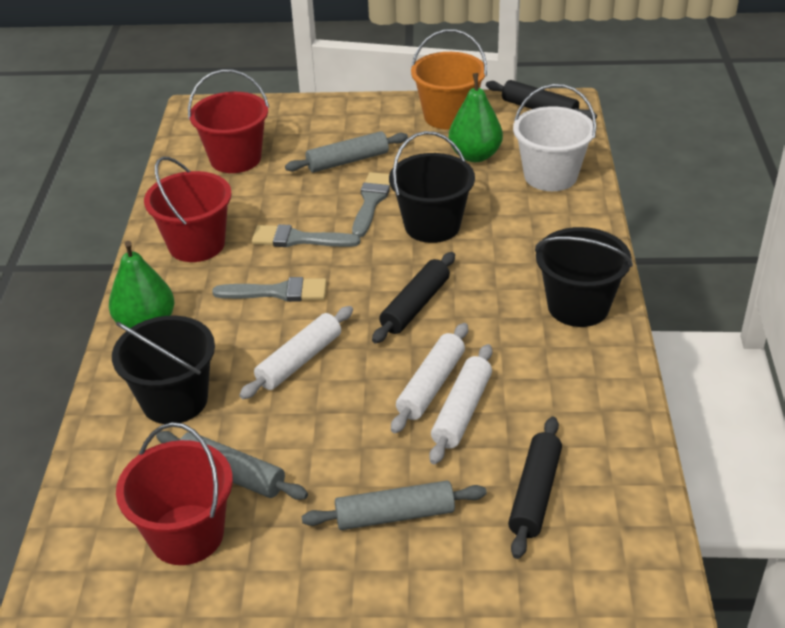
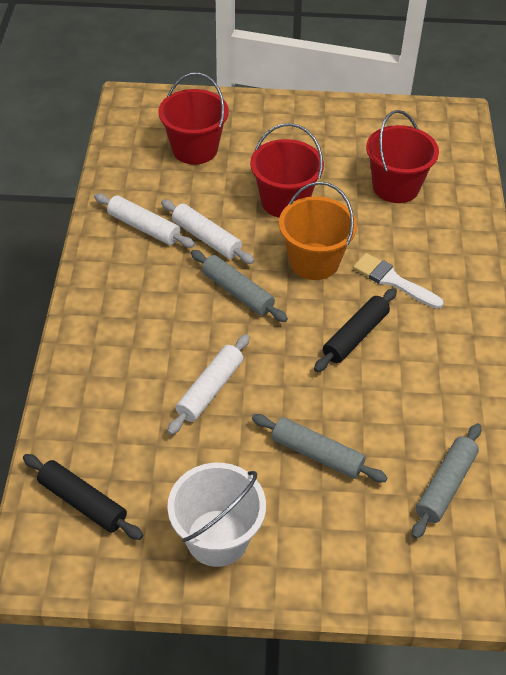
black bucket: [112,316,215,424] [389,131,475,243] [535,227,633,327] = 3 -> none = 0
black rolling pin: [372,252,455,344] [486,80,597,120] [508,417,562,559] = 3 -> [23,454,143,540] [314,288,397,372] = 2
green pear: [109,241,174,328] [449,73,503,162] = 2 -> none = 0
grey brush: [212,277,327,302] [252,224,360,247] [352,172,390,237] = 3 -> none = 0
white brush: none = 0 -> [353,253,444,309] = 1

